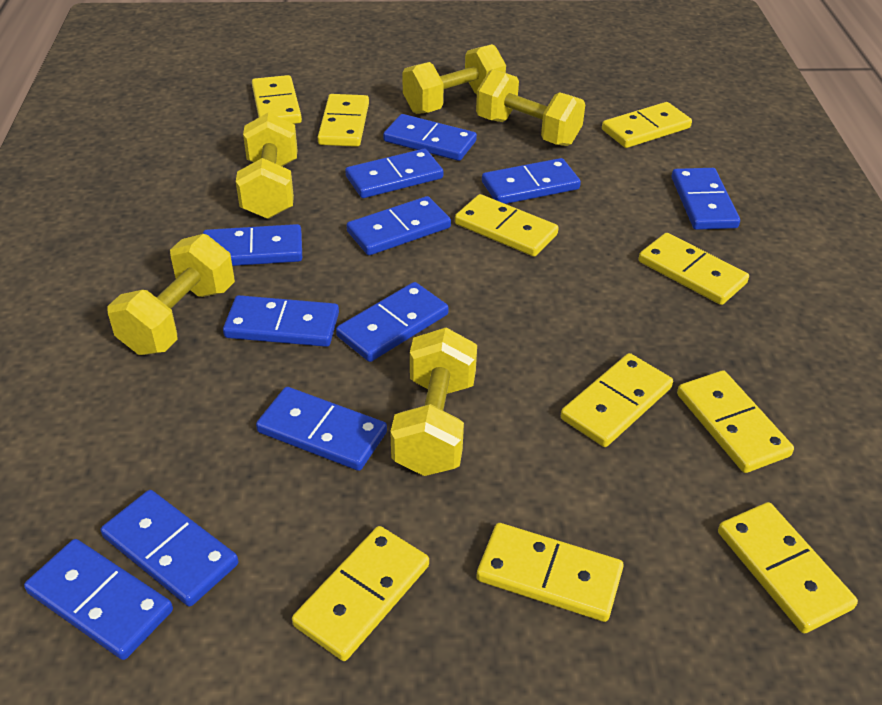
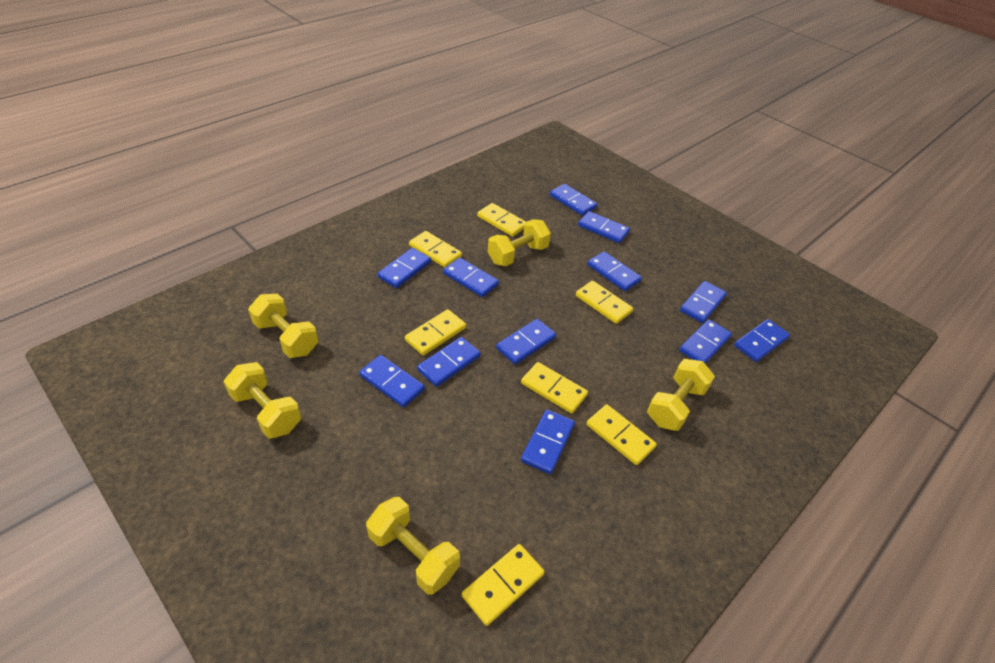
blue domino: [24,539,173,660] [101,490,238,607] [203,224,302,266] [223,295,339,347] [256,387,387,471] [336,282,449,362] [345,149,443,198] [347,196,451,255] [383,114,477,161] [482,158,581,204] [671,168,740,230] = 11 -> [359,355,425,408] [377,248,431,288] [417,337,481,387] [443,258,499,297] [496,319,556,365] [521,410,575,474] [550,184,597,216] [578,211,630,243] [588,251,642,291] [679,319,732,364] [680,281,727,323] [734,319,790,362] = 12
yellow domino: [252,75,302,124] [292,526,429,661] [318,94,369,147] [455,194,559,257] [476,523,624,622] [561,353,673,447] [602,102,692,148] [638,233,749,305] [677,370,794,473] [718,502,858,633] = 10 -> [405,309,466,356] [409,231,462,268] [462,544,545,626] [477,203,526,237] [521,362,588,414] [576,281,633,324] [587,404,657,465] = 7

